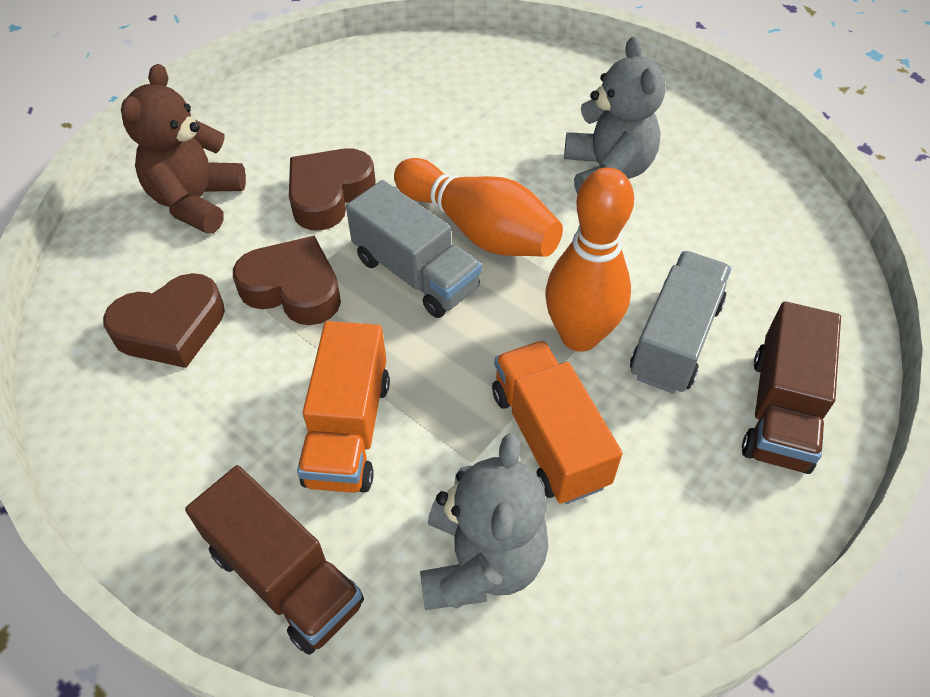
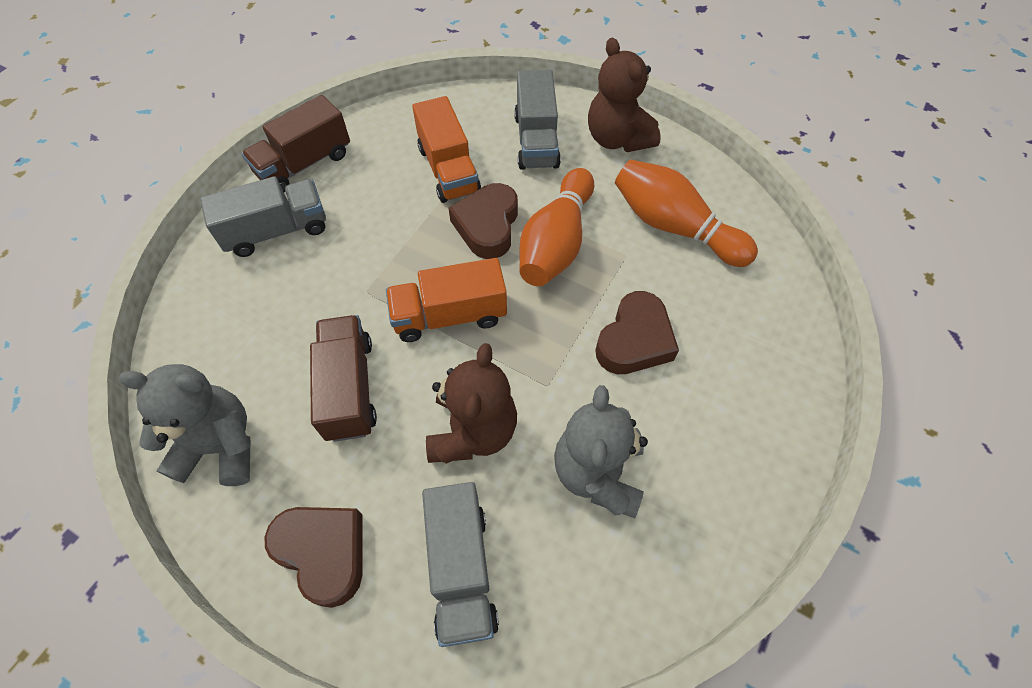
brown teddy bear: [121,64,246,234] = 1 -> [426,343,517,464] [588,38,661,152] = 2
grey truck: [346,180,482,318] [630,251,731,394] = 2 -> [200,176,326,257] [422,482,499,647] [514,70,561,170] = 3

